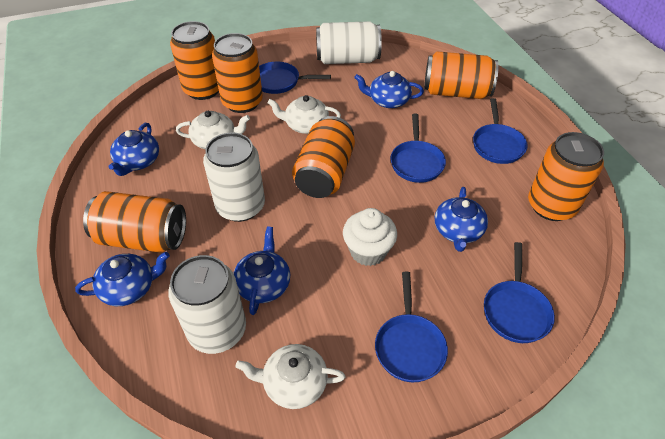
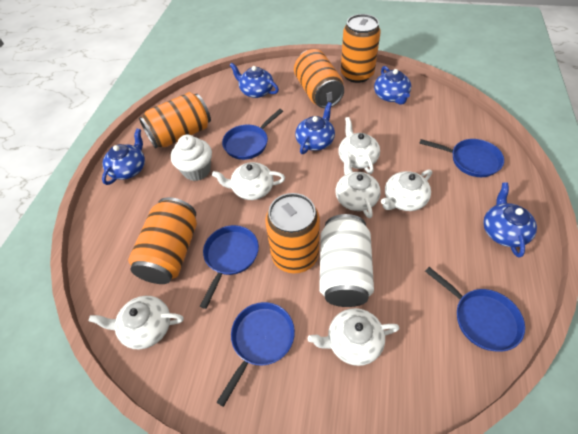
orange can: [83,191,186,253] [170,21,219,100] [212,33,263,113] [292,116,355,198] [424,51,499,99] [528,132,604,221] = 6 -> [128,197,197,284] [139,92,211,148] [265,193,320,273] [294,49,344,108] [341,14,381,83] = 5
white can: [168,255,246,354] [203,133,265,222] [316,21,382,64] = 3 -> [319,214,374,307] = 1
white teapot: [176,111,250,149] [236,344,346,409] [267,95,341,134] = 3 -> [89,296,184,350] [212,162,285,200] [308,308,399,366] [336,154,381,218] [338,117,380,174] [381,169,432,211] = 6

